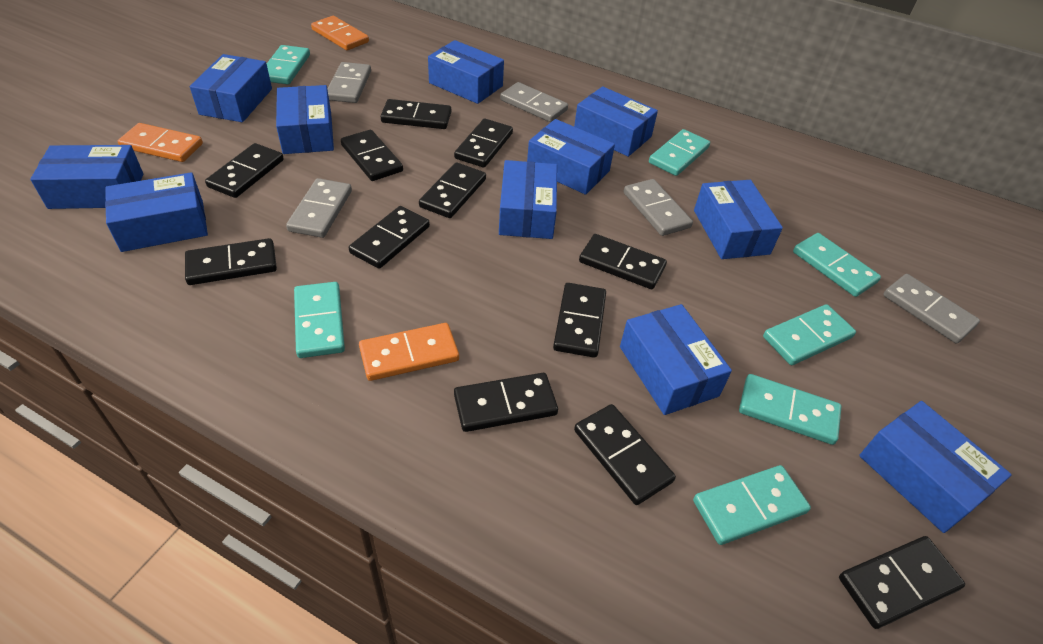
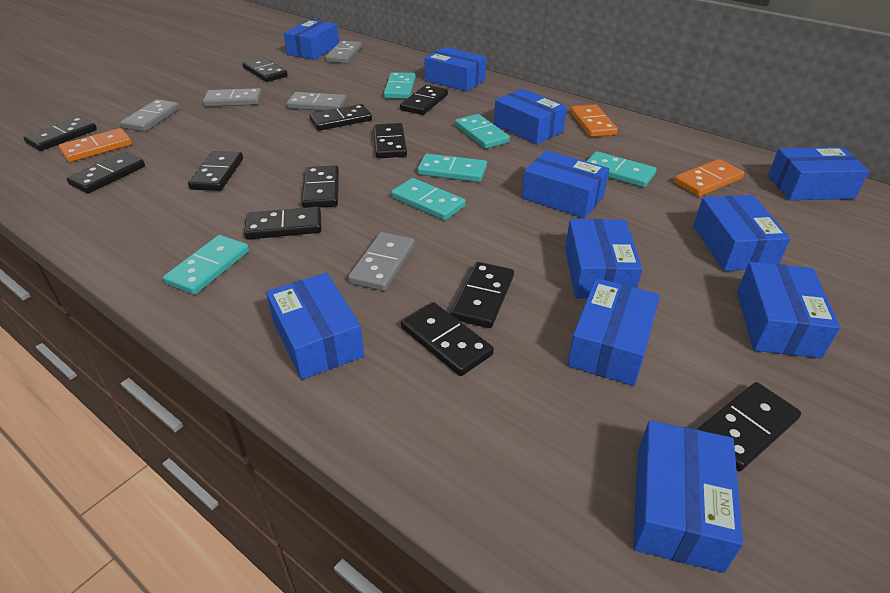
turquoise domino: [267,45,310,85] [294,282,345,358] [649,129,710,176] [693,465,811,545] [739,374,842,445] [763,304,856,365] [793,233,881,297] = 7 -> [163,235,249,295] [384,72,416,99] [391,178,466,221] [417,153,487,182] [455,114,510,149] [586,151,656,188] = 6

